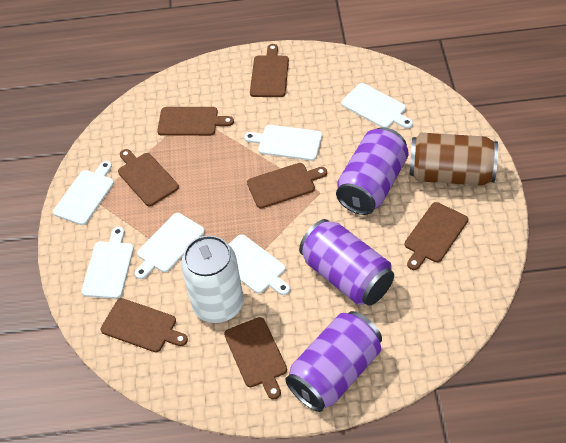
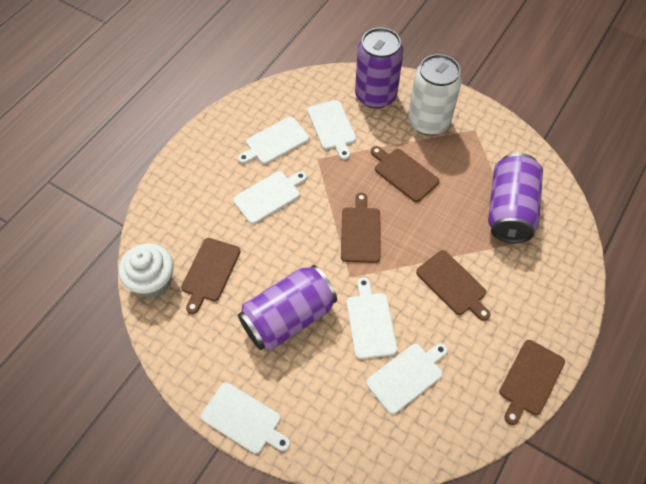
brown can: [409,133,498,186] = 1 -> none = 0
brown cutting board: [100,298,188,352] [118,149,179,206] [157,107,234,136] [224,317,287,400] [247,163,327,208] [250,44,289,97] [405,202,468,270] = 7 -> [181,238,241,314] [341,193,380,263] [371,146,439,202] [416,250,491,321] [499,340,565,425] = 5
white cupcake: none = 0 -> [118,243,174,298] = 1

